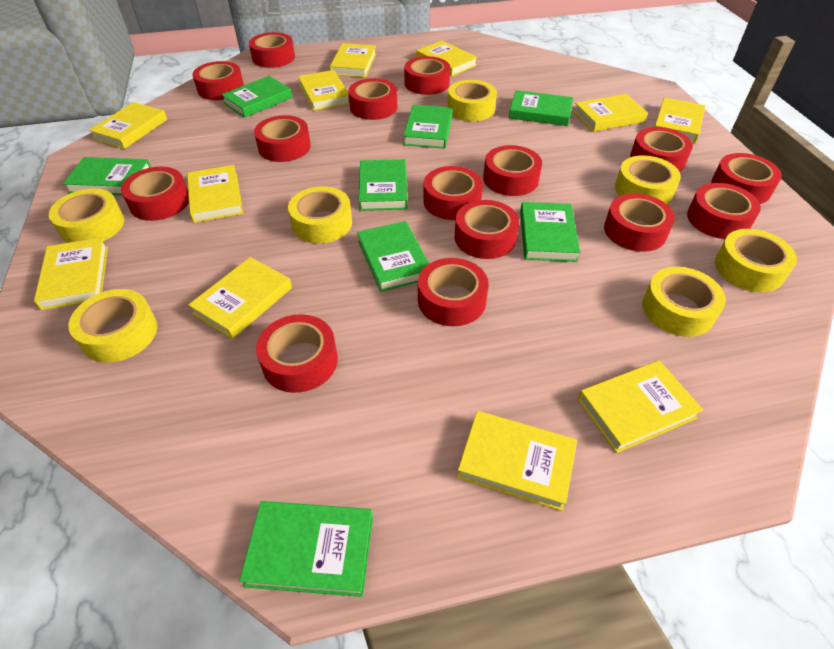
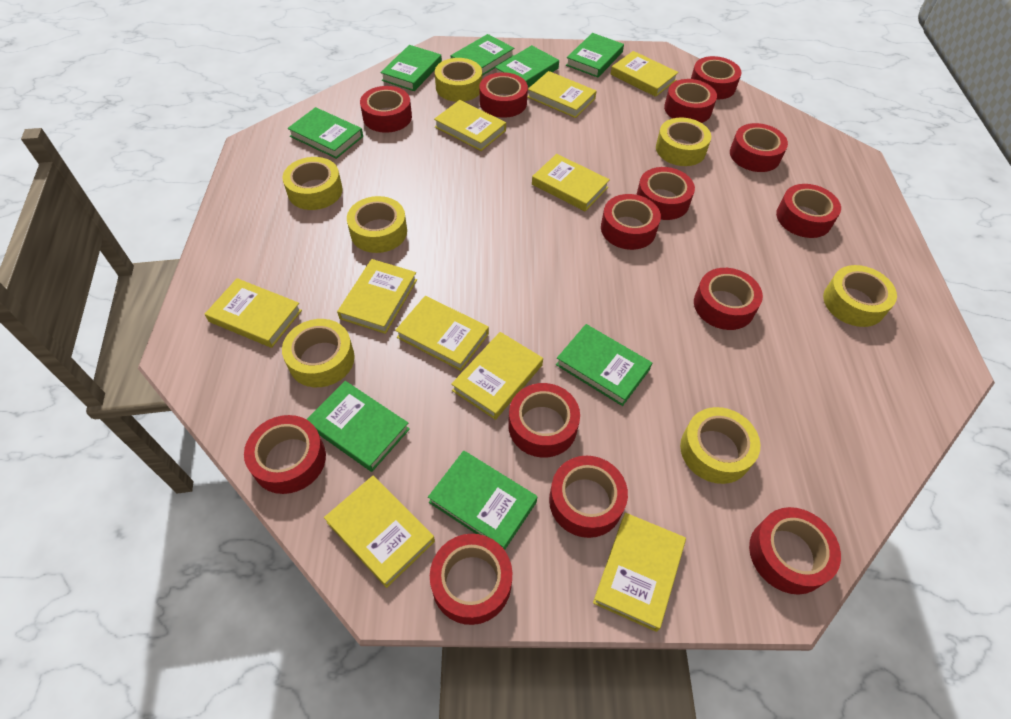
red tape: [121,167,189,221] [192,61,244,100] [249,32,295,68] [254,115,311,162] [256,314,338,393] [348,78,397,120] [404,56,450,95] [418,258,489,326] [423,166,483,220] [454,200,519,259] [483,145,542,196] [604,193,675,252] [630,127,693,172] [687,183,761,239] [711,153,782,204] = 15 -> [244,415,326,494] [360,86,412,133] [430,534,512,625] [480,72,528,118] [508,383,580,458] [549,456,628,538] [601,194,661,250] [636,167,695,220] [664,79,717,123] [691,56,741,100] [694,268,763,330] [730,123,788,172] [749,507,841,595] [776,184,841,238] = 14
yellow book: [34,237,108,310] [89,102,167,149] [187,165,243,223] [188,257,292,339] [298,70,350,111] [330,43,376,77] [416,40,478,77] [457,411,577,511] [573,94,648,132] [578,360,703,453] [654,97,705,143] = 11 -> [205,278,302,348] [324,476,435,588] [337,259,417,334] [395,296,489,371] [434,100,506,151] [451,332,543,420] [528,71,596,118] [532,154,610,211] [593,513,686,632] [611,51,679,97] = 10

